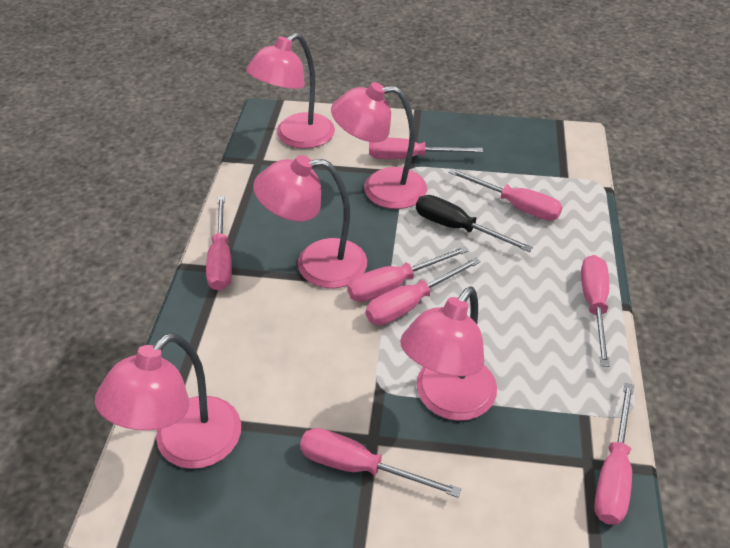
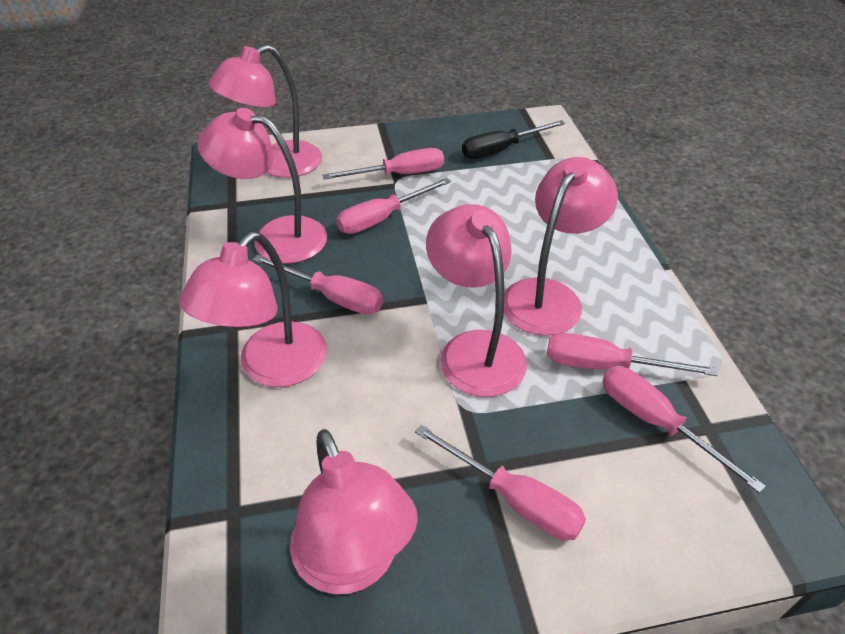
pink lamp: [95,333,241,469] [246,33,335,149] [253,155,367,288] [331,82,427,209] [400,287,497,421] = 5 -> [179,232,327,387] [197,108,327,264] [208,45,322,178] [290,429,418,594] [426,204,527,397] [504,157,618,336] = 6
pink screwdriver: [206,196,232,291] [300,428,461,498] [348,246,469,302] [366,257,481,325] [369,138,483,159] [448,168,562,221] [581,255,610,367] [594,382,634,525] = 8 -> [253,255,383,315] [322,148,444,179] [336,178,451,234] [415,425,586,541] [547,333,718,376] [603,367,766,493] = 6

